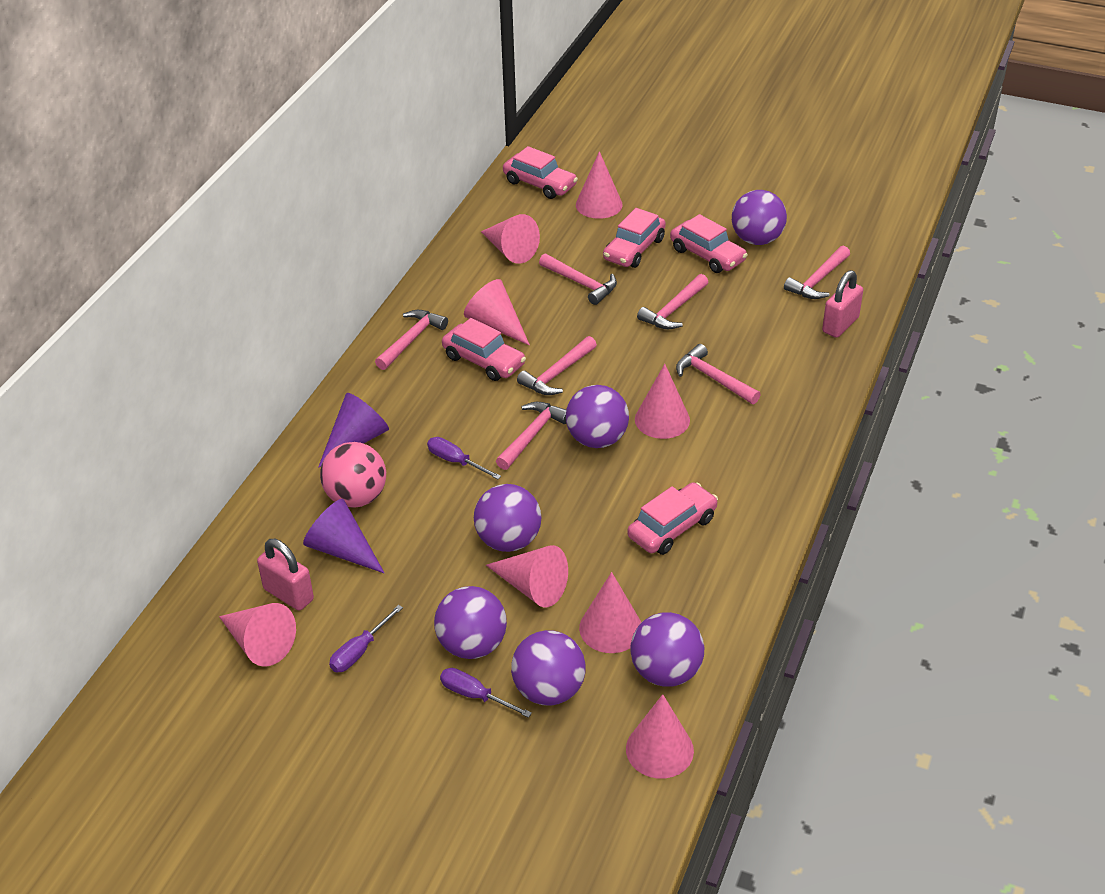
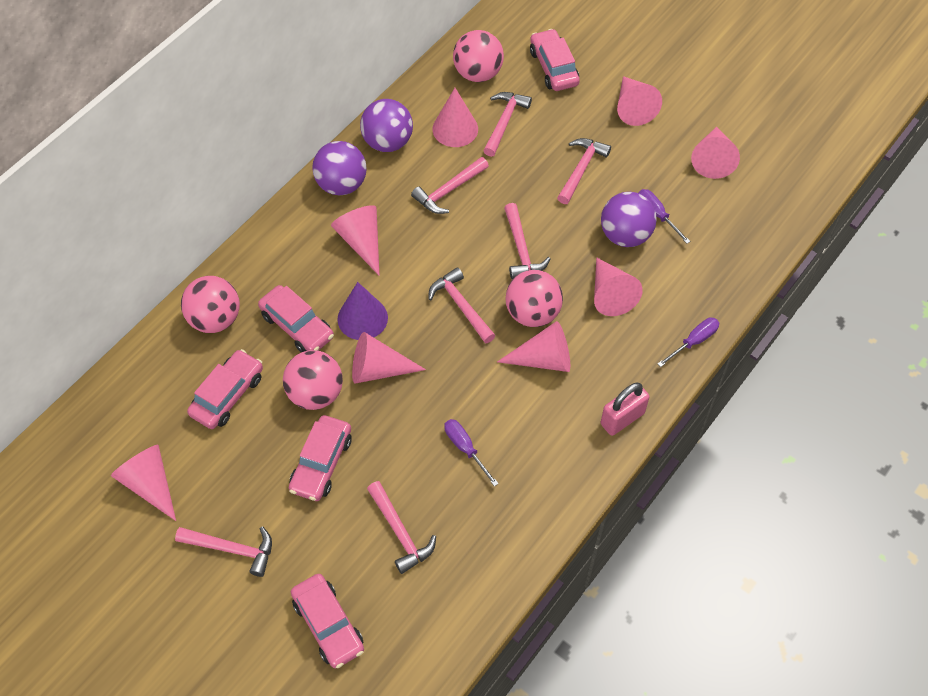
pink ball: [320,442,386,508] = 1 -> [181,276,240,333] [283,350,343,410] [453,30,504,82] [505,270,563,327] = 4
pink padlock: [257,539,314,611] [822,270,863,338] = 2 -> [601,382,650,436] = 1
purple ball: [434,586,507,659] [474,484,541,552] [511,630,586,706] [566,385,629,448] [630,612,704,687] [732,190,787,245] = 6 -> [312,141,367,195] [360,99,413,152] [601,192,657,247] = 3
purple cone: [303,499,384,573] [318,393,389,468] = 2 -> [338,282,388,340] = 1

